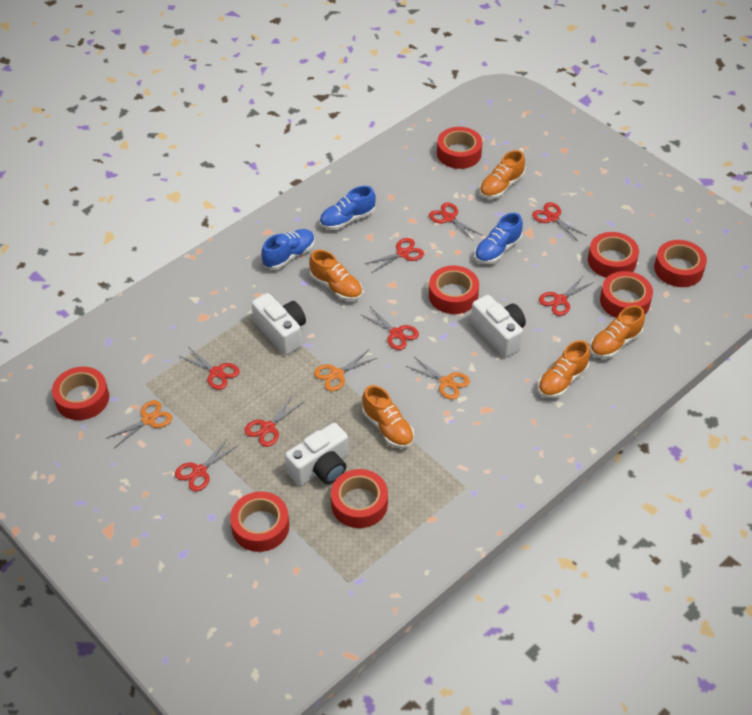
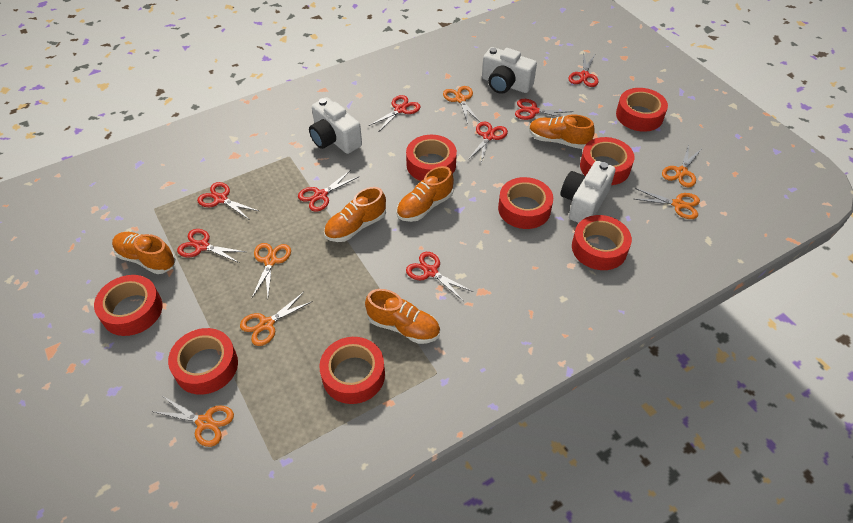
blue shoe: [261,229,315,270] [319,186,376,230] [475,213,523,264] = 3 -> none = 0
orange scissors: [105,400,172,448] [314,350,377,391] [406,357,470,400] = 3 -> [154,396,234,447] [240,292,313,346] [252,243,291,298] [443,86,480,124] [635,188,700,219] [662,145,701,187] = 6

